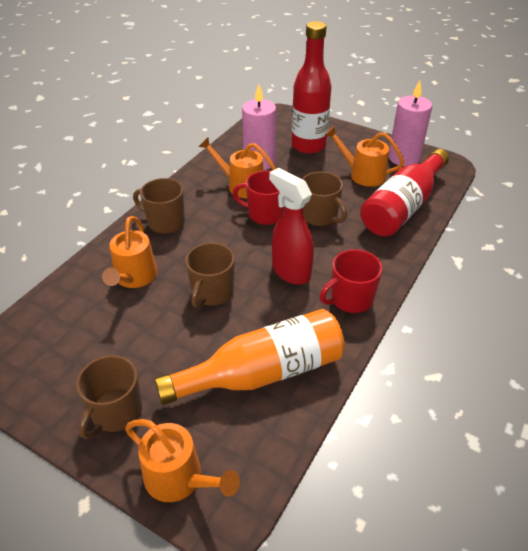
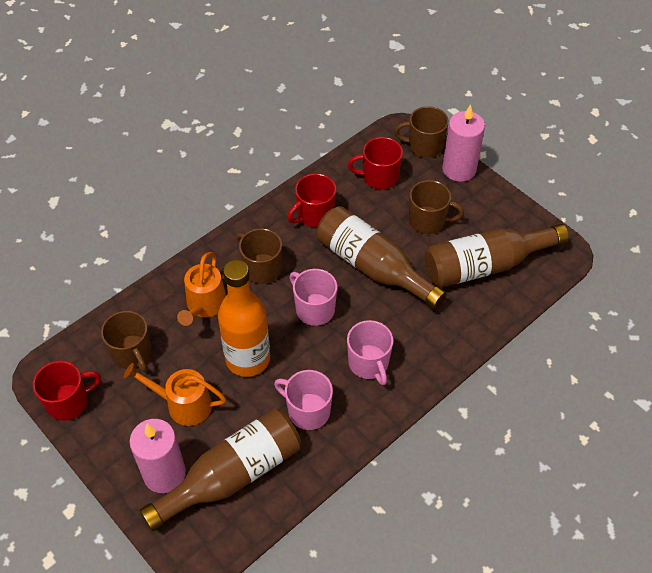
brown bottle: none = 0 -> [140,409,301,531] [317,206,447,310] [425,224,569,288] = 3
orange watering can: [102,216,157,288] [125,419,240,502] [199,137,276,198] [325,126,404,187] = 4 -> [124,363,226,426] [177,252,226,326] = 2
pink mug: none = 0 -> [274,370,333,430] [289,269,337,326] [347,320,393,385] = 3
red bottle: [291,21,332,154] [360,149,449,237] = 2 -> none = 0
red mug: [232,170,286,225] [320,249,383,313] = 2 -> [33,361,101,421] [287,173,336,227] [348,137,403,189] = 3
red spray bottle: [269,168,314,285] = 1 -> none = 0

